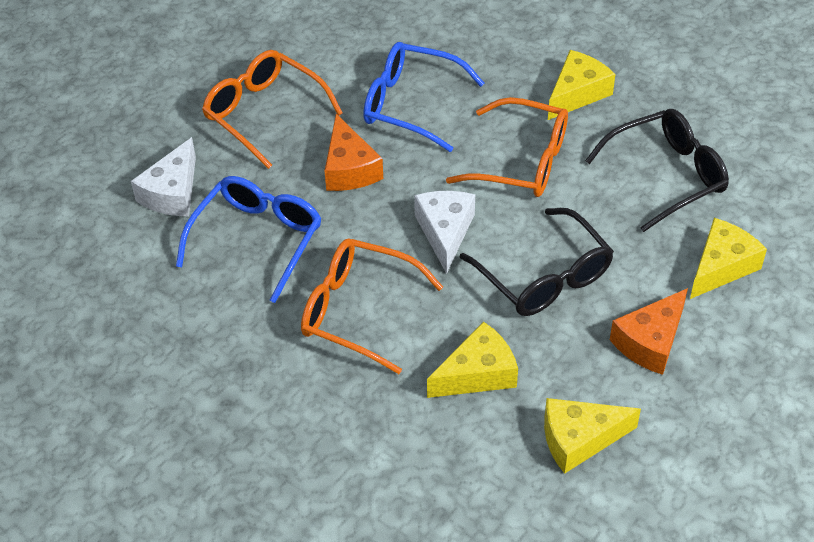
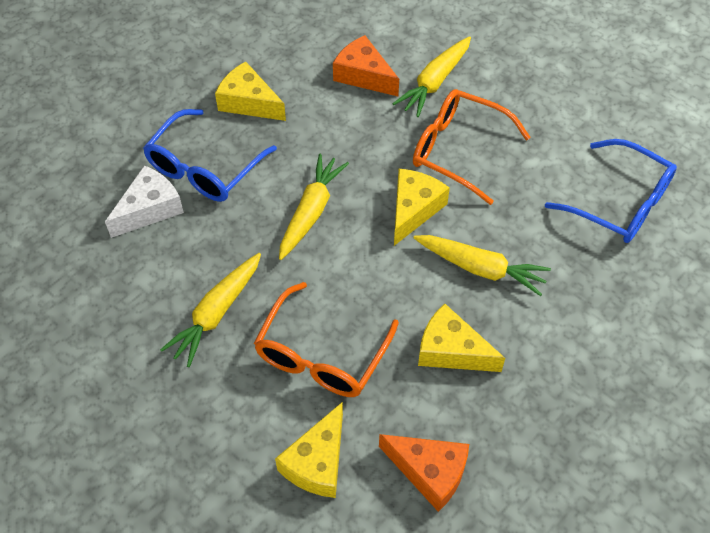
black glasses: [459,208,614,316] [585,109,729,232] = 2 -> none = 0
orange glasses: [202,50,343,169] [301,239,443,374] [446,97,568,197] = 3 -> [254,282,399,397] [413,89,531,205] = 2
white cheese: [131,137,196,216] [414,191,475,274] = 2 -> [105,165,184,238] = 1
yellow carrot: none = 0 -> [160,253,261,367] [279,154,349,260] [392,36,471,117] [414,235,551,296] = 4

